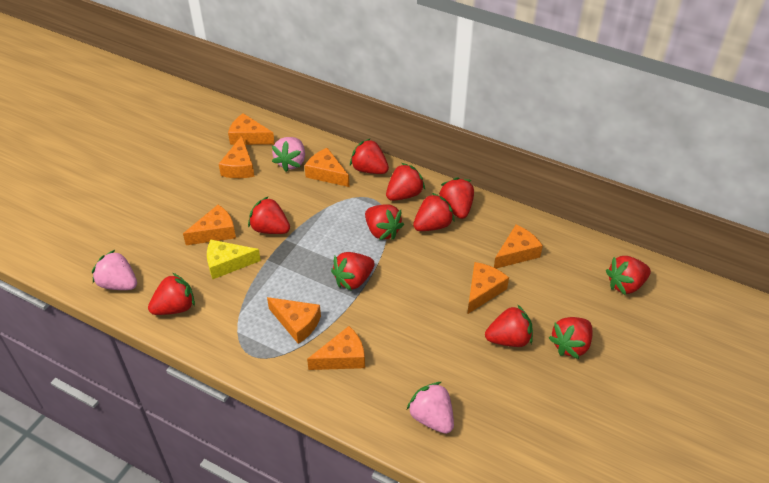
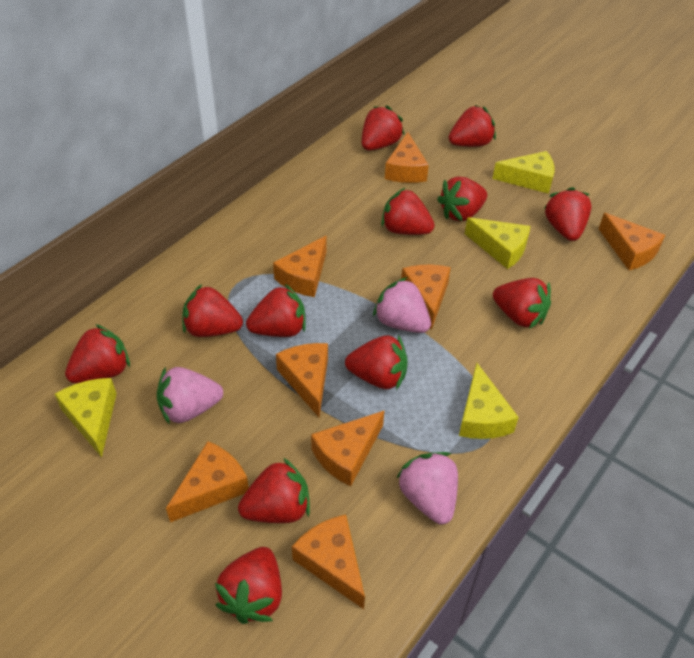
red strawberry: [148,273,195,315] [248,196,290,234] [331,252,375,291] [350,138,389,174] [365,204,404,240] [386,163,425,201] [413,193,455,231] [439,177,474,219] [485,304,533,347] [549,317,593,359] [606,256,651,295] = 11 -> [65,324,130,383] [182,284,243,337] [215,547,282,624] [238,458,310,523] [246,284,306,337] [345,335,408,390] [362,105,405,150] [381,188,435,235] [437,176,487,221] [449,105,496,147] [493,278,551,329] [544,187,591,241] = 12
yellow cheese: [207,240,261,279] = 1 -> [55,378,117,457] [459,363,519,439] [465,217,530,269] [492,151,554,194] = 4

